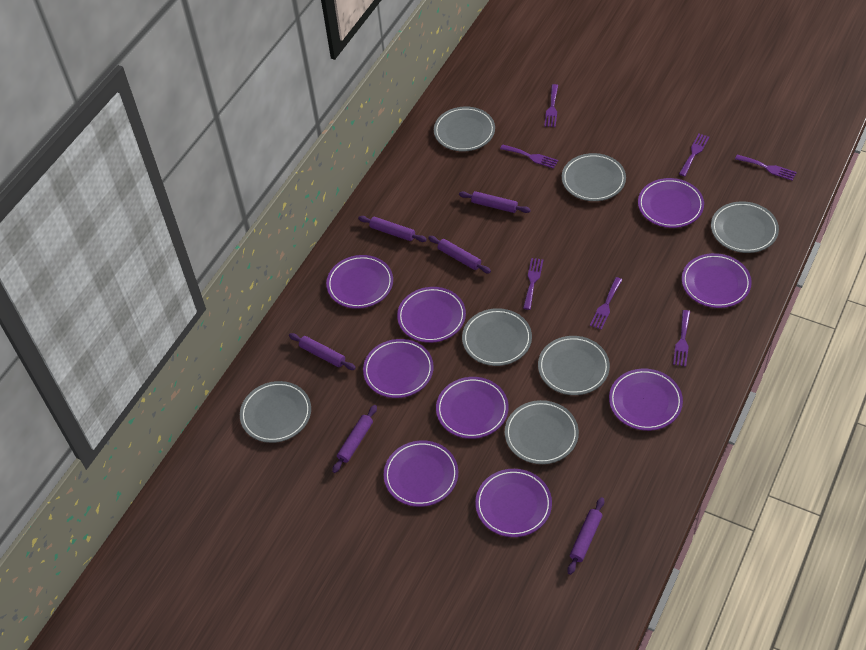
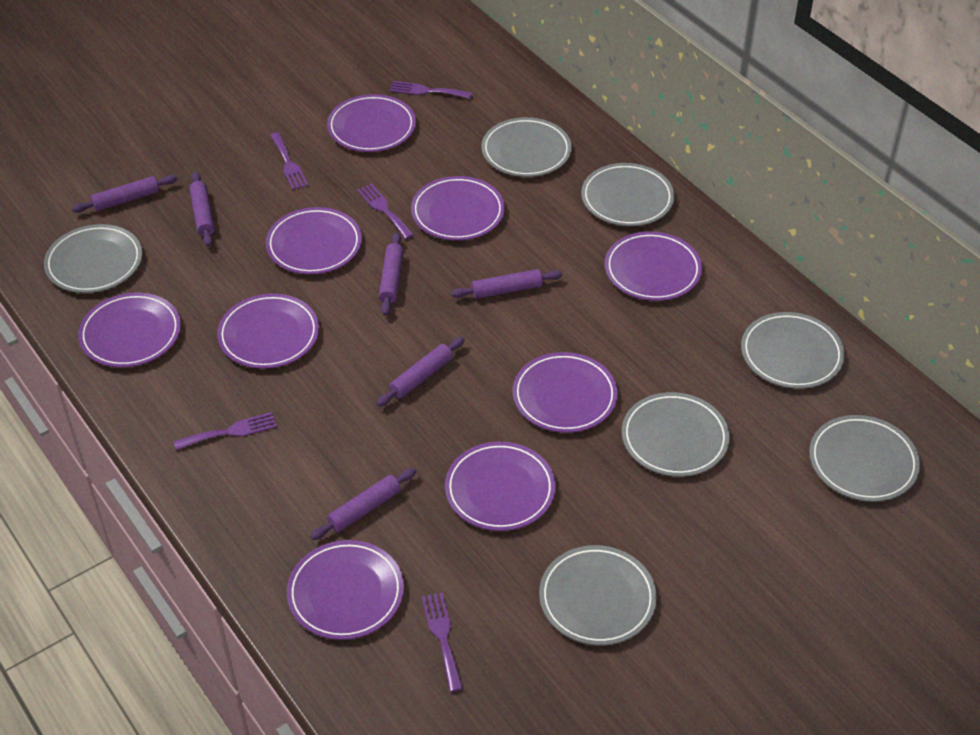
purple fork: [500,144,558,169] [523,258,543,310] [544,84,558,127] [590,277,622,330] [673,310,690,367] [679,134,709,176] [735,155,797,181] = 7 -> [173,412,277,450] [270,132,308,190] [357,183,414,239] [389,81,472,99] [422,593,463,692] = 5

